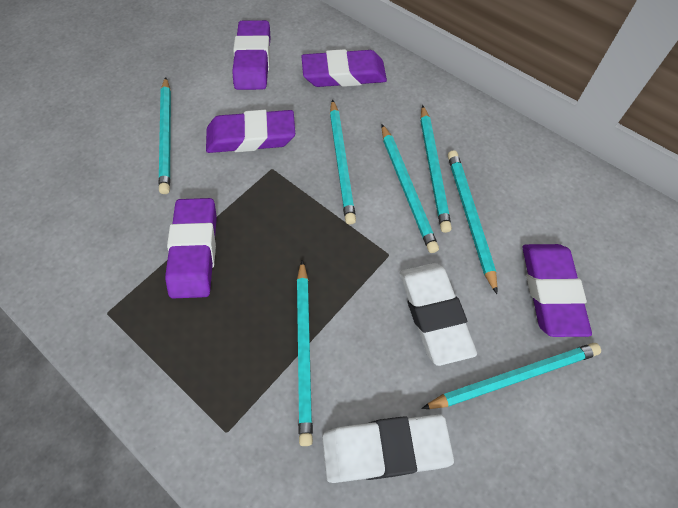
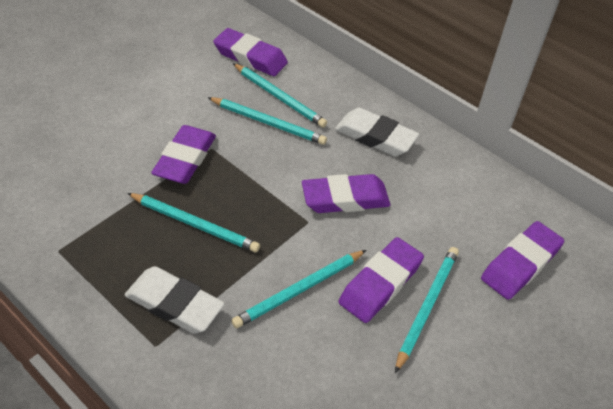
turquoise pencil: [159,77,171,194] [297,260,313,446] [330,99,356,225] [382,124,439,253] [420,105,452,233] [421,343,601,409] [448,150,498,294] = 7 -> [127,193,260,252] [207,97,327,145] [231,250,366,328] [233,63,327,128] [395,247,459,373] = 5

